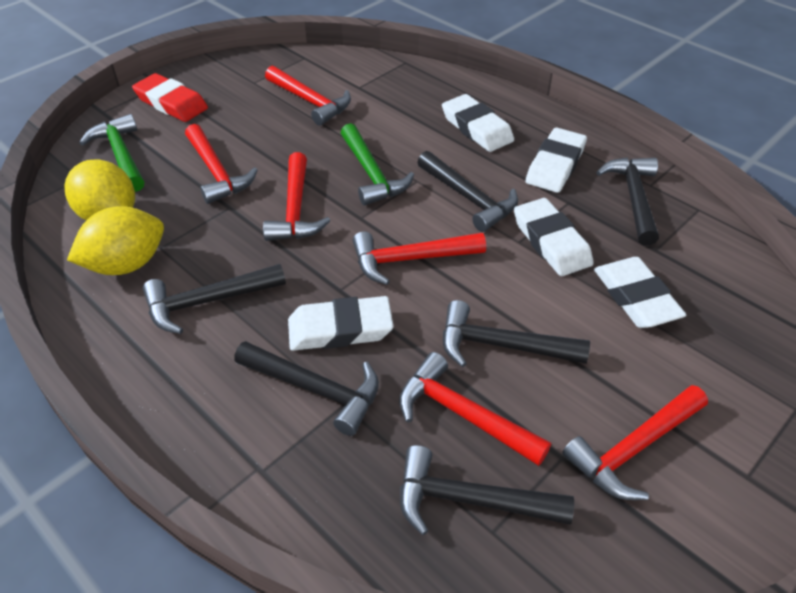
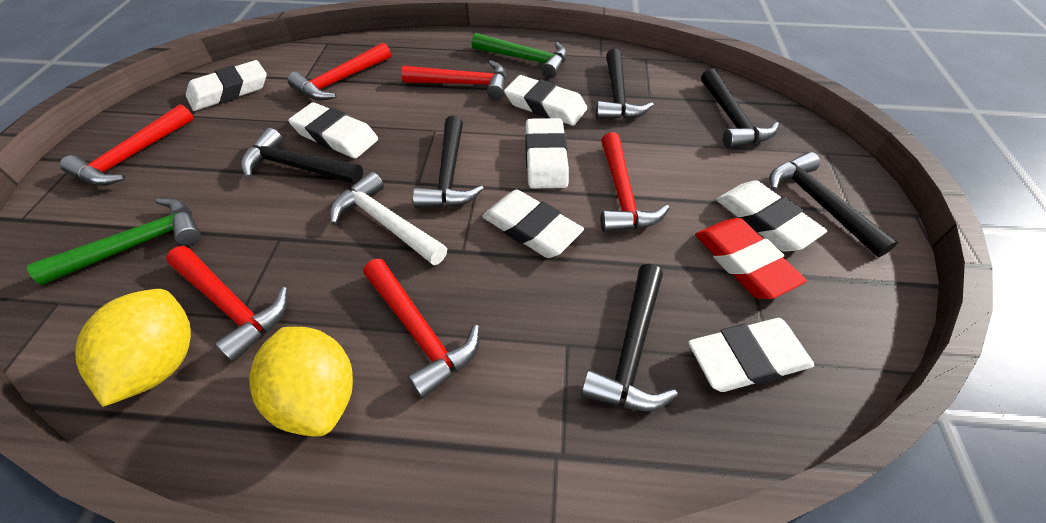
white eraser: [288,296,394,351] [442,94,514,152] [514,198,593,276] [526,128,587,193] [594,257,687,328] = 5 -> [186,60,267,111] [288,102,378,159] [482,190,584,258] [504,75,587,126] [525,118,569,189] [688,318,814,392] [716,180,827,252] = 7
white hammer: none = 0 -> [330,172,447,265] = 1

